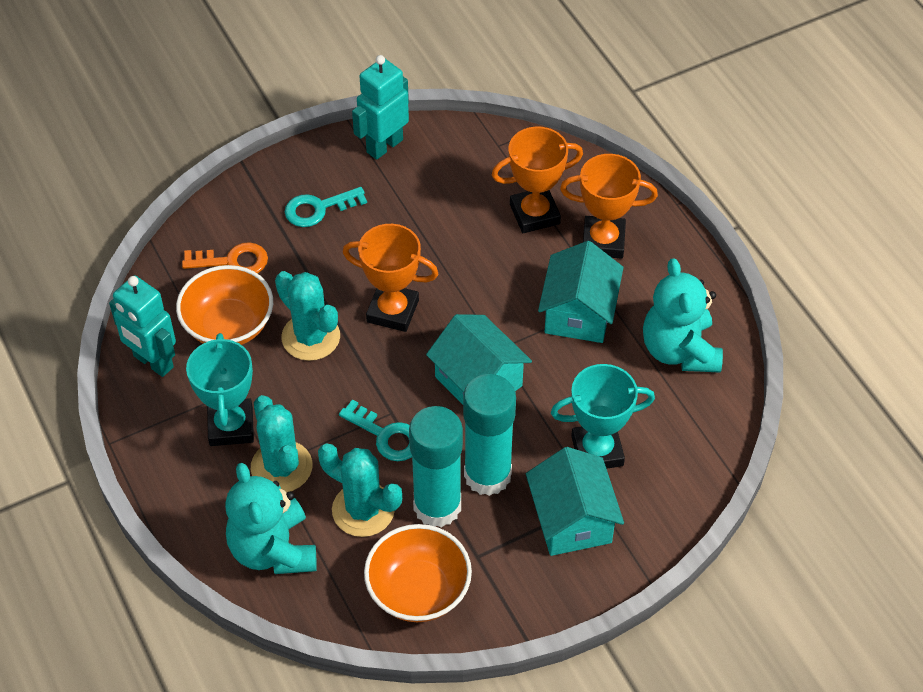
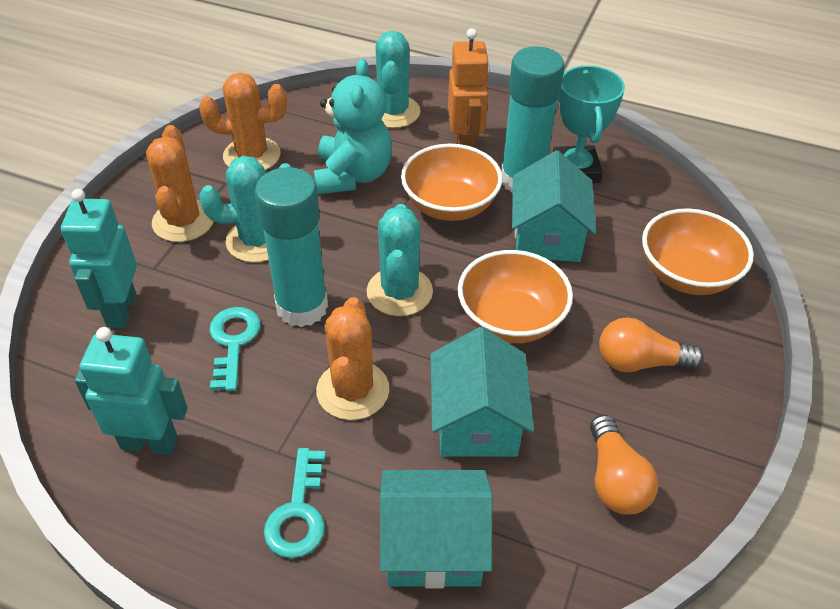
orange bowl: [176,265,273,345] [364,524,472,622] = 2 -> [401,144,503,221] [458,250,573,343] [642,208,754,295] = 3
orange cactus: none = 0 -> [146,125,214,242] [199,73,287,170] [316,297,389,420] = 3
orange key: [182,242,268,274] = 1 -> none = 0
orange light bulb: none = 0 -> [590,415,658,515] [599,317,704,372] = 2
orange robot: none = 0 -> [448,28,490,148] = 1
orange trophy: [343,224,438,332] [492,127,583,233] [560,154,658,259] = 3 -> none = 0
turquoise teddy bear: [225,463,317,574] [643,258,723,373] = 2 -> [314,59,392,194] = 1
turquoise trophy: [186,333,254,446] [551,364,655,469] = 2 -> [553,66,625,183] = 1

